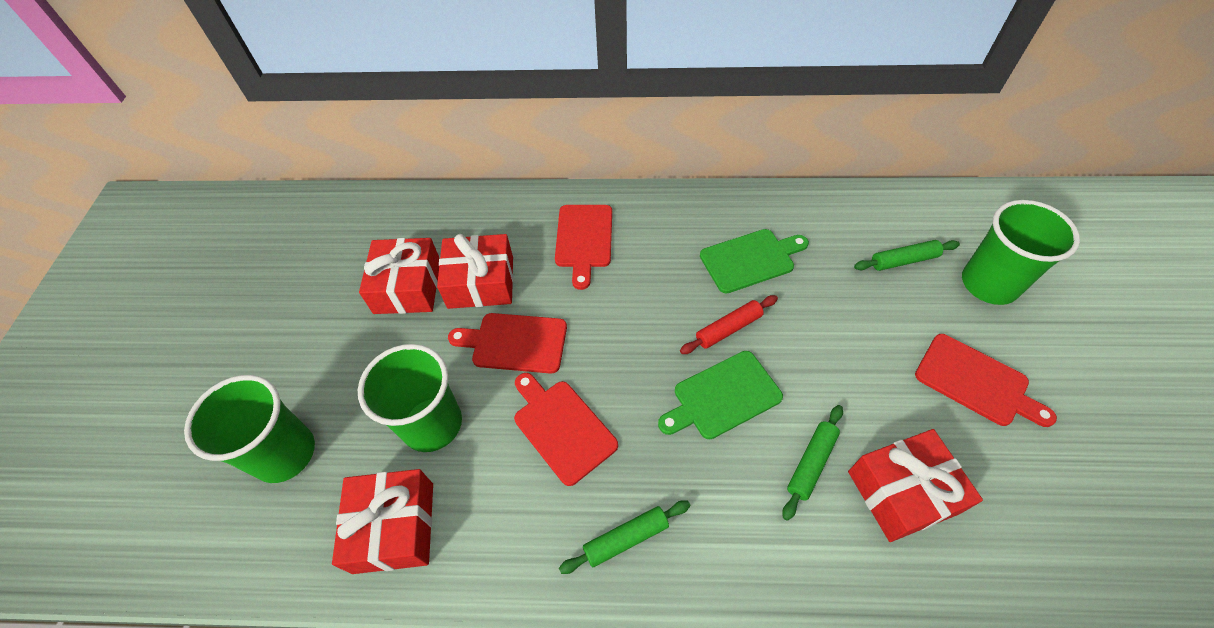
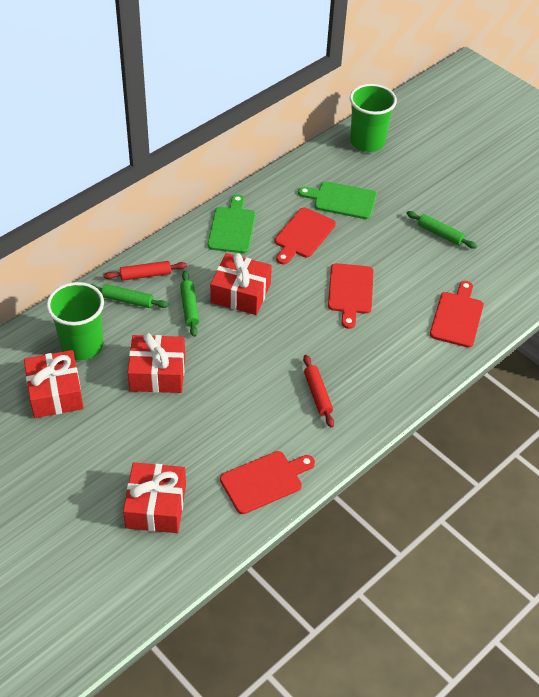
green cup: [184,375,315,483] [358,344,462,452] [962,200,1080,305] = 3 -> [47,282,104,360] [350,84,397,152] = 2
red rolling pin: [680,295,778,354] = 1 -> [104,261,187,281] [303,355,334,428] = 2

